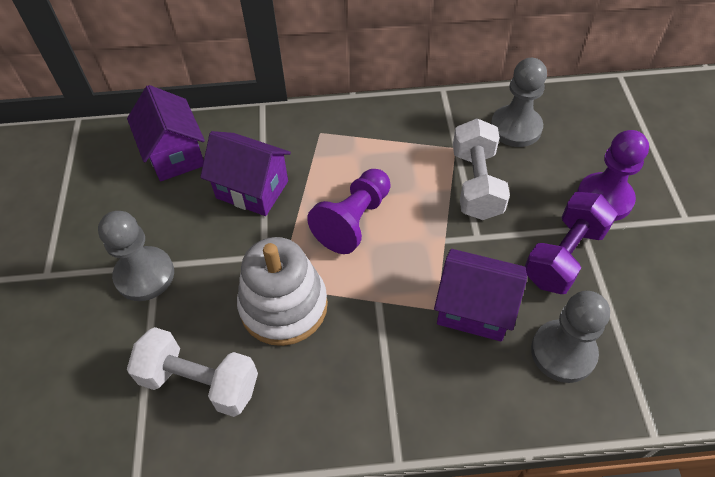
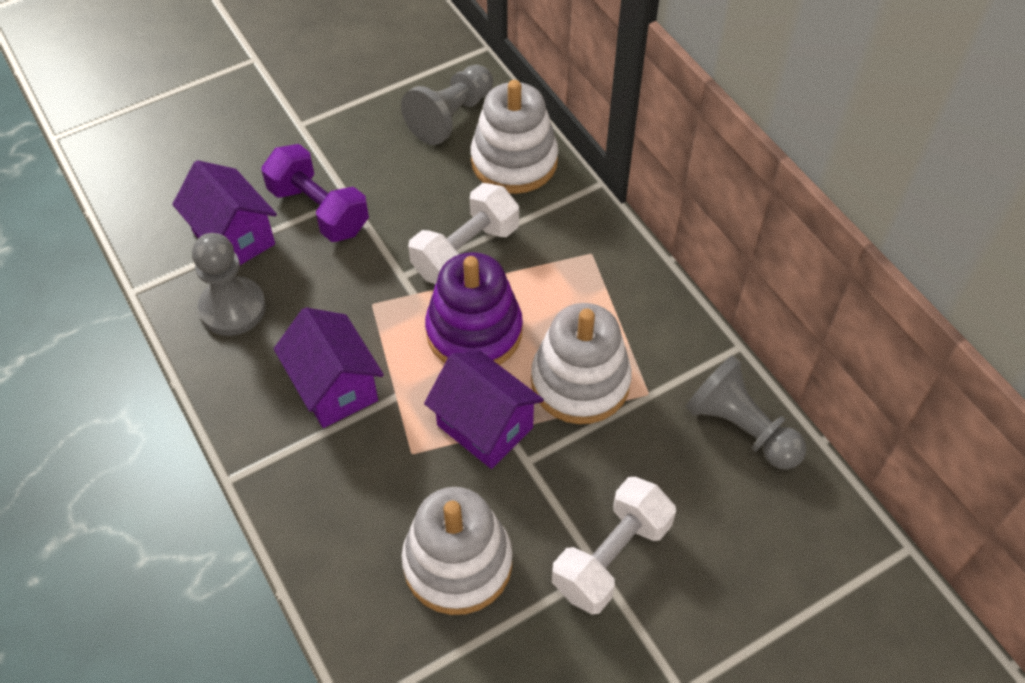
purple pawn: [307,169,391,254] [577,130,649,221] = 2 -> none = 0
purple stacking toy: none = 0 -> [425,252,523,365] = 1
white stacking toy: [237,237,328,346] = 1 -> [401,487,513,615] [471,80,558,194] [531,303,632,424] = 3

